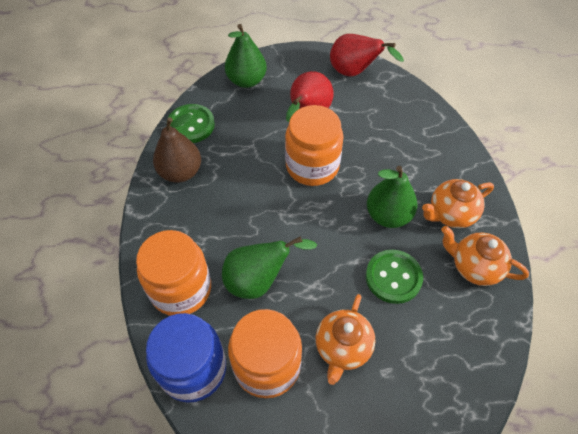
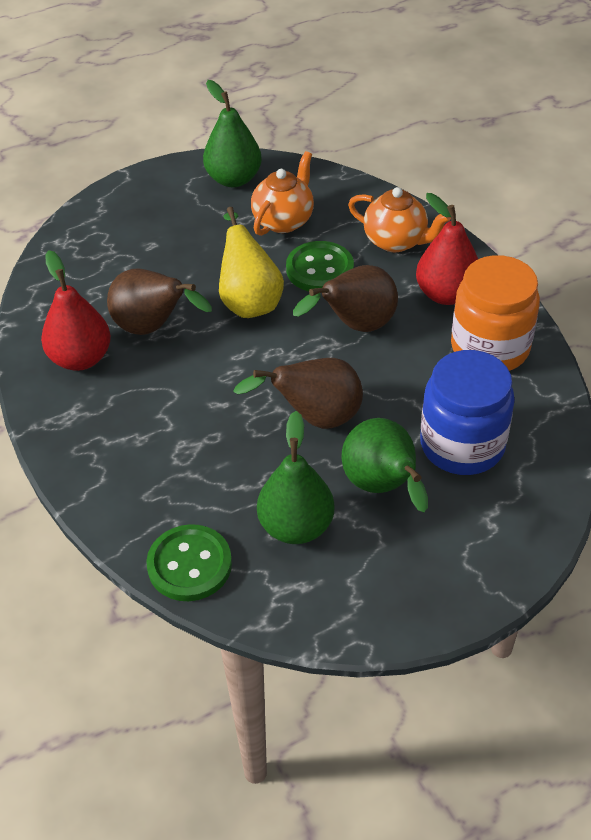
brown pear: [153,113,201,183] = 1 -> [107,269,212,335] [233,358,363,429] [293,265,398,332] = 3
orange jar: [136,230,211,316] [228,309,302,398] [285,105,344,186] = 3 -> [451,255,540,371] = 1
orange teapot: [316,294,376,385] [422,179,494,228] [441,226,529,286] = 3 -> [251,151,314,236] [348,187,451,252] = 2
yellow pear: none = 0 -> [219,207,284,318] = 1

